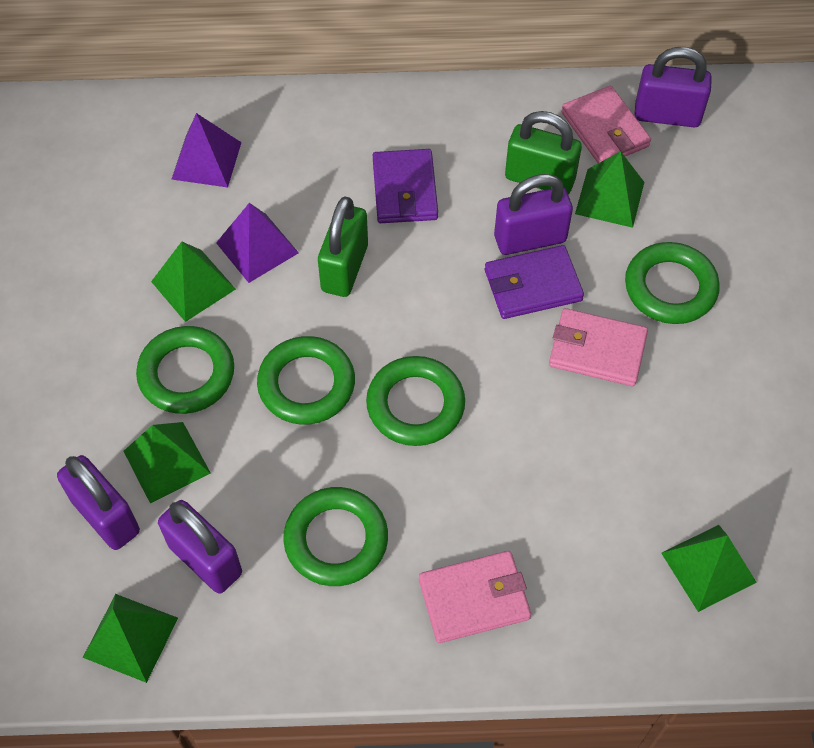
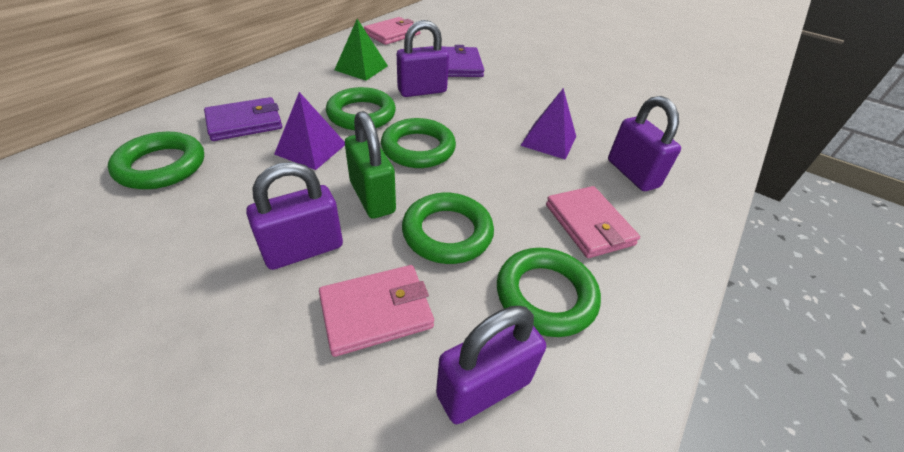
green padlock: [318,196,368,297] [505,111,582,194] = 2 -> [345,111,396,219] = 1
green pyramid: [83,594,178,683] [123,422,211,503] [151,242,236,322] [575,151,644,228] [661,525,757,612] = 5 -> [334,19,388,81] = 1

